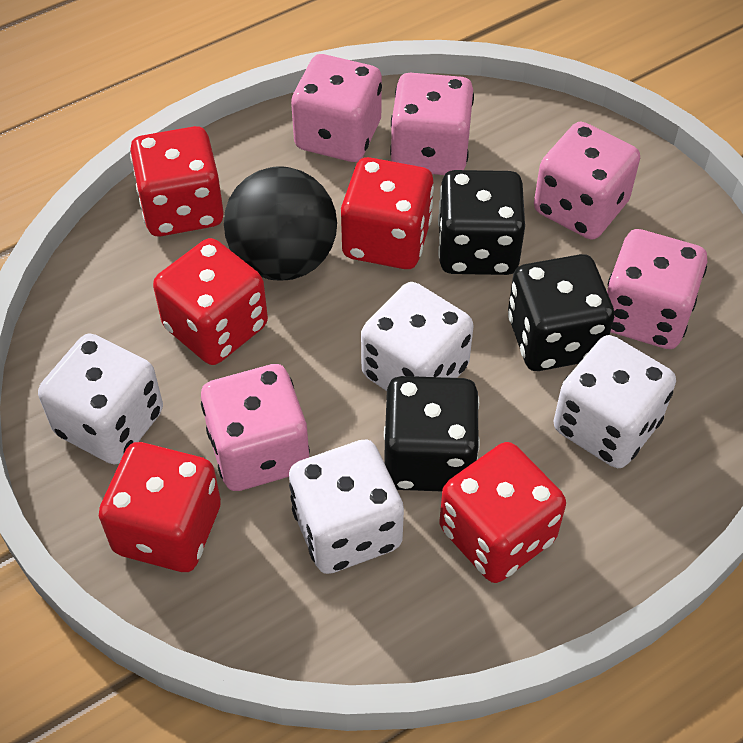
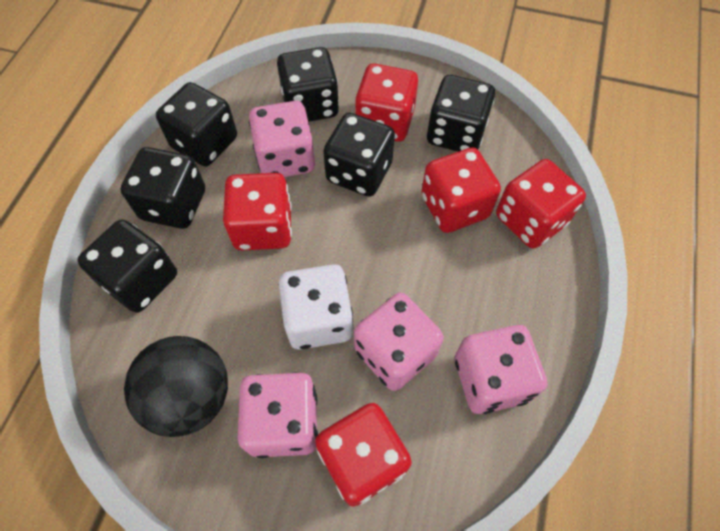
black dice: [384,376,480,491] [438,170,525,275] [508,254,614,371] = 3 -> [77,219,177,313] [120,147,205,229] [156,82,237,167] [277,47,339,122] [323,113,395,197] [427,75,495,152] = 6
pink dice: [201,364,310,491] [291,54,382,162] [390,73,474,175] [534,122,640,240] [607,229,707,349] = 5 -> [238,372,318,458] [249,101,315,177] [354,293,444,391] [455,325,547,414] = 4
white dice: [38,333,163,464] [289,439,404,574] [361,282,473,391] [553,335,676,468] = 4 -> [279,264,353,350] = 1

